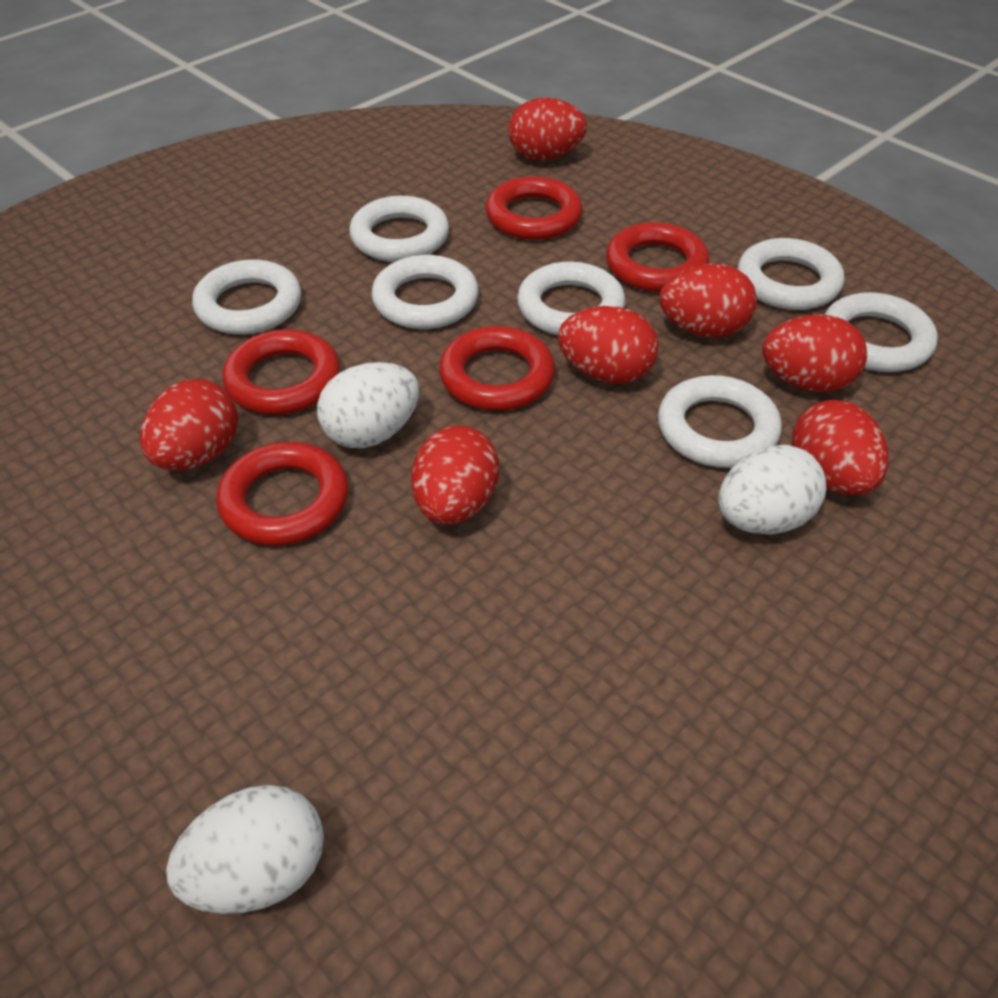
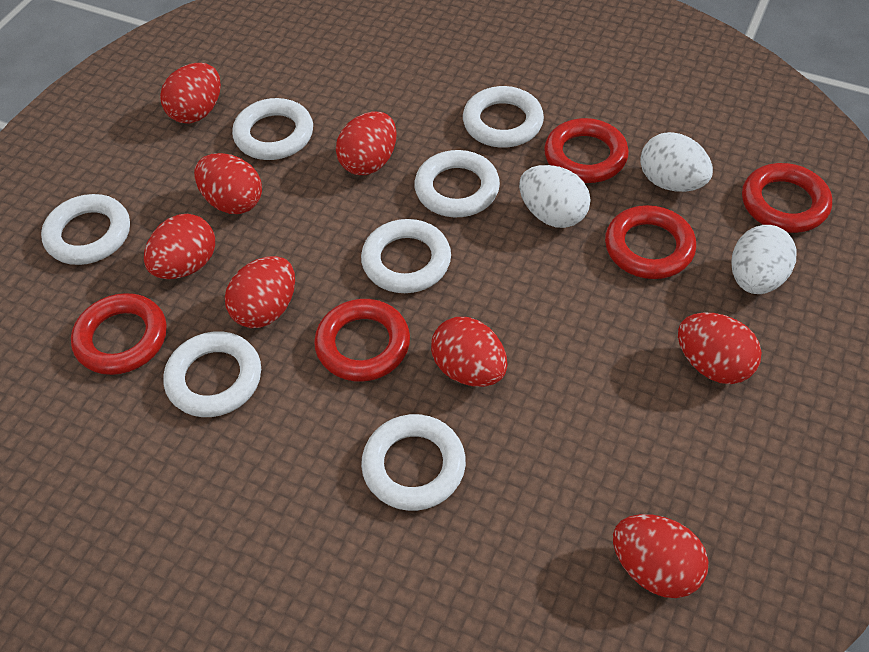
red egg: [140,379,238,471] [411,425,499,524] [508,98,587,160] [558,306,659,384] [659,263,757,337] [762,314,867,392] [792,400,888,495] = 7 -> [144,214,215,279] [160,63,221,124] [194,153,262,214] [225,256,295,328] [336,111,397,175] [431,317,508,387] [613,514,708,598] [678,312,762,384] = 8

